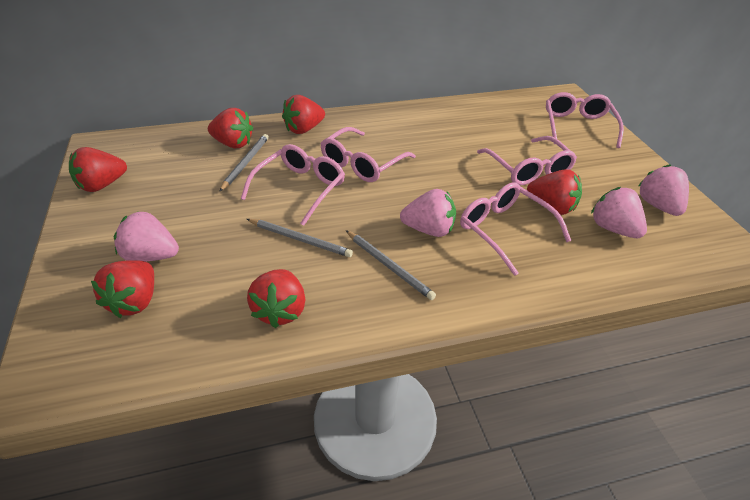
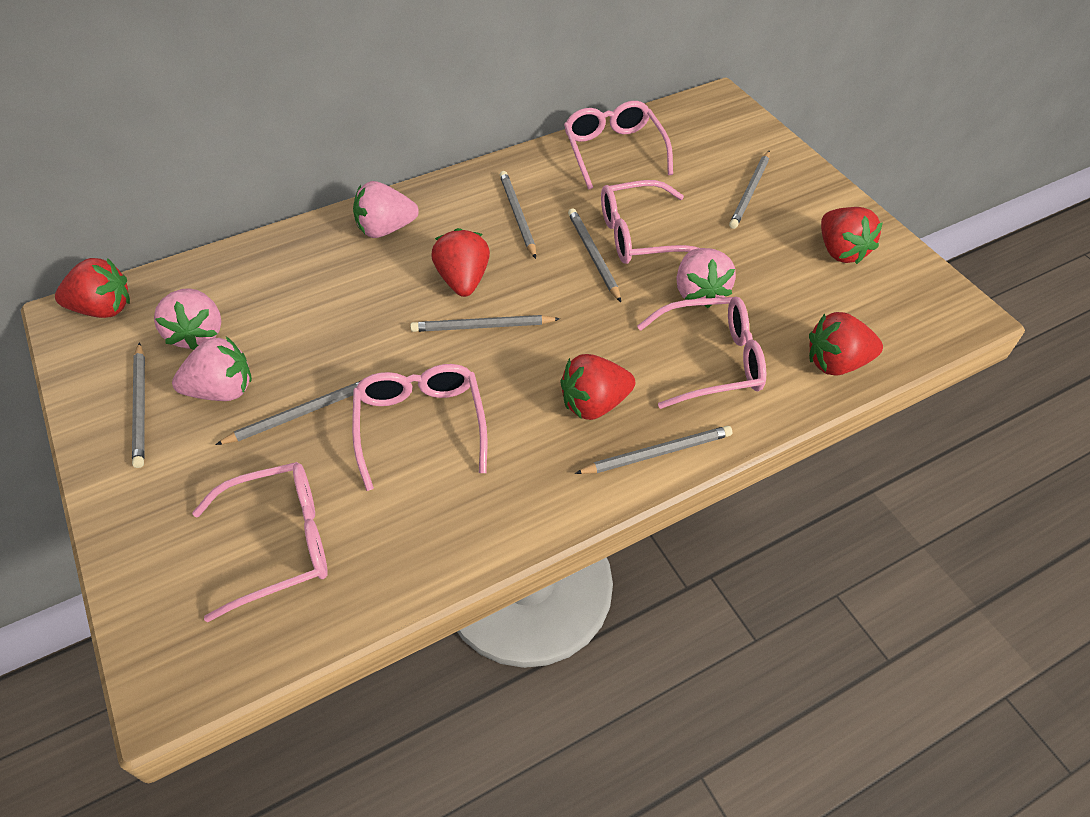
grey pencil: [219,134,269,192] [247,219,353,257] [346,230,436,300] = 3 -> [132,342,145,468] [215,381,360,445] [410,315,560,332] [500,171,536,259] [568,208,621,302] [575,426,733,474] [729,150,770,229] = 7
red strawberry: [69,147,127,192] [91,260,154,318] [208,108,253,148] [247,269,305,328] [282,95,325,134] [527,169,582,215] = 6 -> [55,258,130,318] [431,228,490,297] [560,354,635,420] [809,312,883,376] [821,207,883,264] = 5

